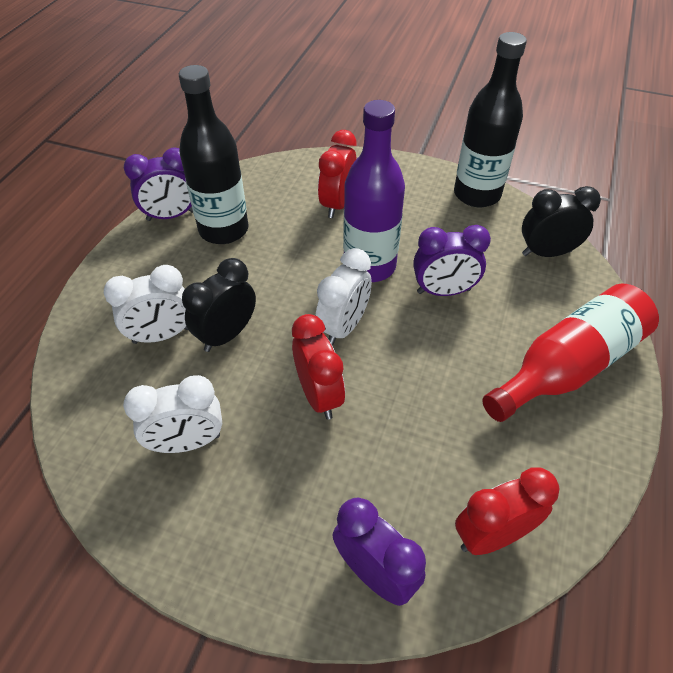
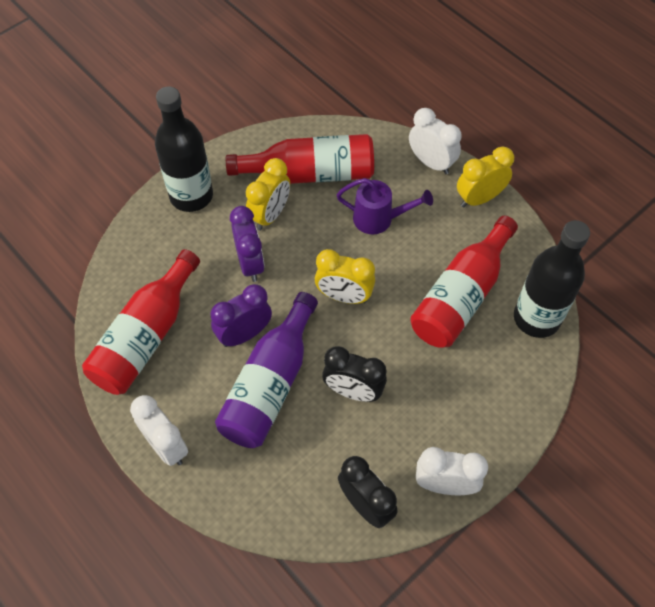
purple clock: [124,148,193,221] [332,497,426,606] [413,225,491,296] = 3 -> [211,284,272,347] [230,206,265,282] = 2
purple watering can: none = 0 -> [337,178,433,234] = 1
red bottle: [482,284,659,422] = 1 -> [82,249,200,395] [226,134,374,184] [410,216,518,348] = 3
red clock: [292,314,345,420] [318,130,357,218] [455,467,560,555] = 3 -> none = 0
yellow clock: none = 0 -> [246,158,290,231] [315,249,375,304] [457,146,514,207] = 3

